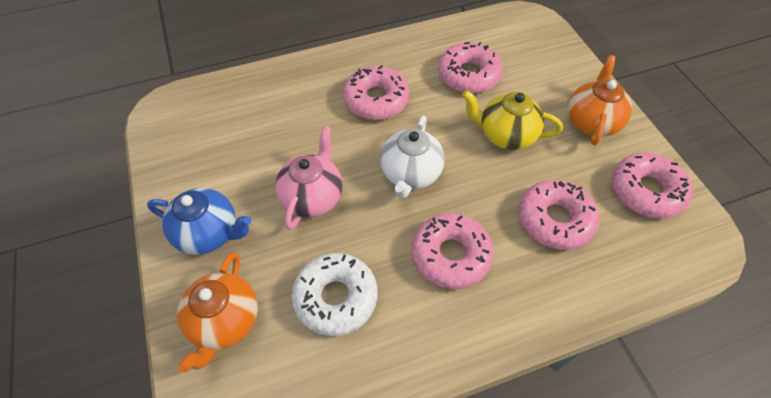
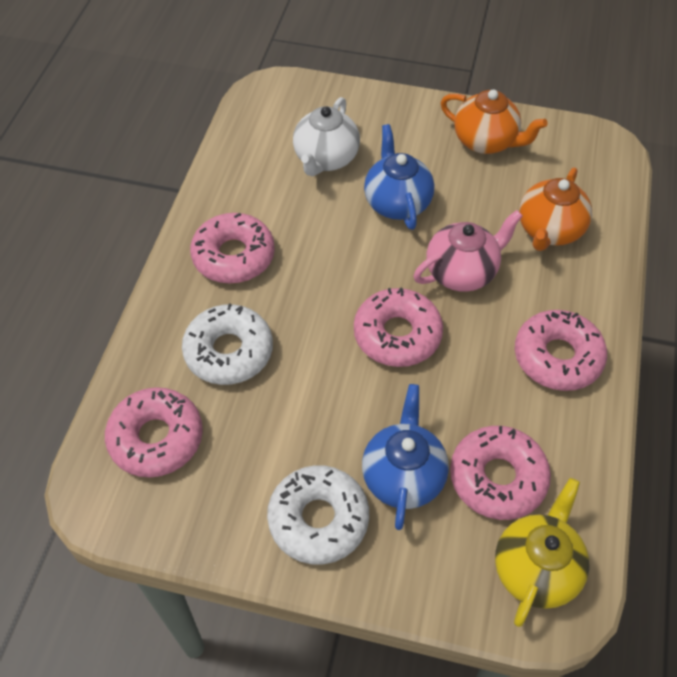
blue teapot: [147,188,251,255] = 1 -> [362,384,449,530] [364,124,434,230] = 2
white donut: [292,253,377,336] = 1 -> [182,304,273,385] [267,465,369,565] = 2

